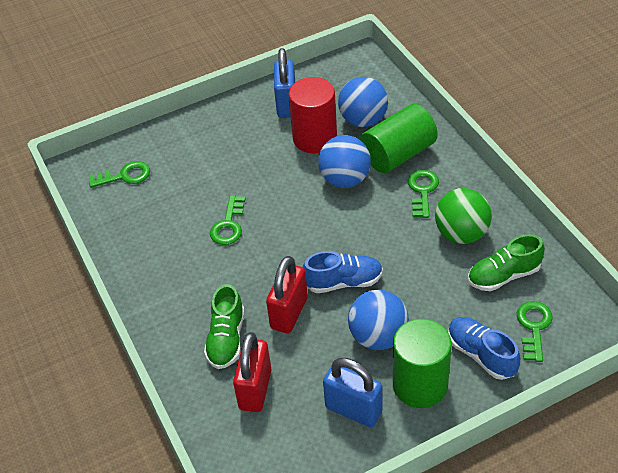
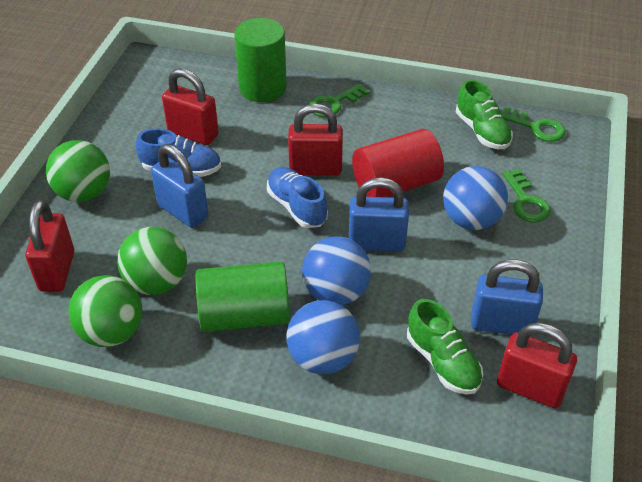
blue padlock: [274,48,295,118] [323,358,382,427] = 2 -> [151,144,209,228] [349,177,409,252] [471,259,543,335] = 3
green ball: [435,188,492,244] = 1 -> [46,140,110,202] [68,275,143,347] [117,227,187,295] = 3
green key: [89,161,150,188] [210,195,246,245] [408,170,439,218] [517,301,553,362] = 4 -> [309,83,369,117] [501,107,566,142] [503,169,551,223] = 3
red padlock: [233,332,271,412] [266,256,308,333] = 2 -> [25,200,74,292] [162,68,219,145] [288,104,343,176] [497,323,577,408] = 4

